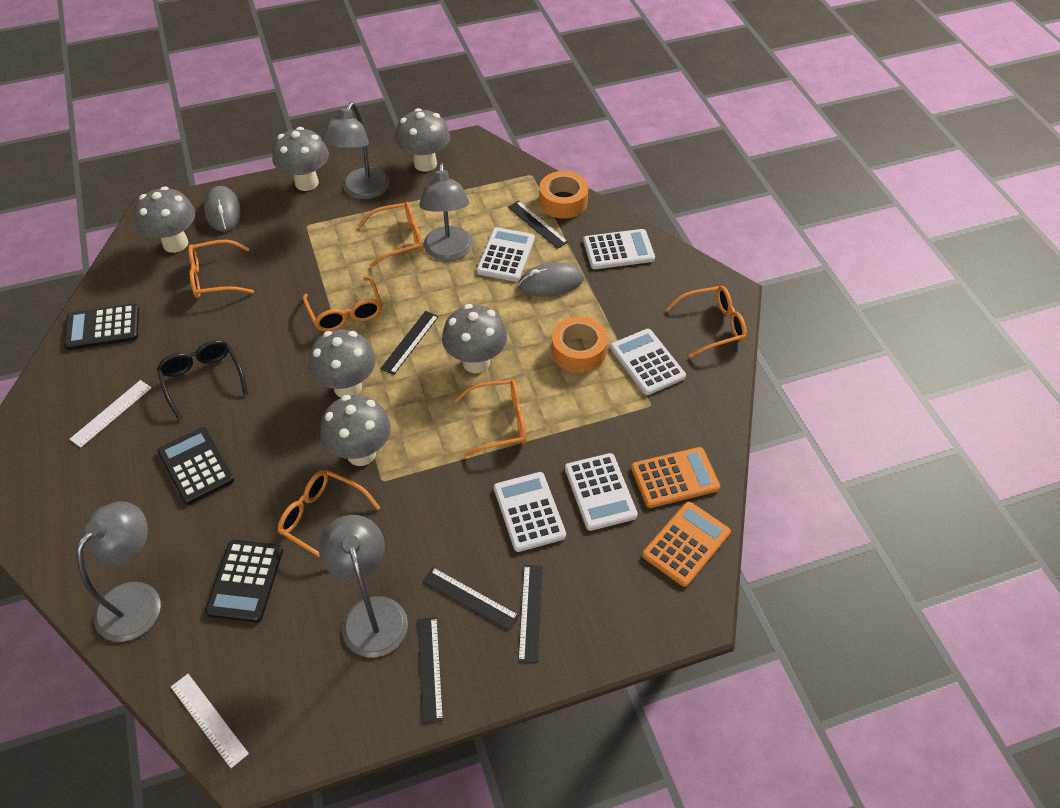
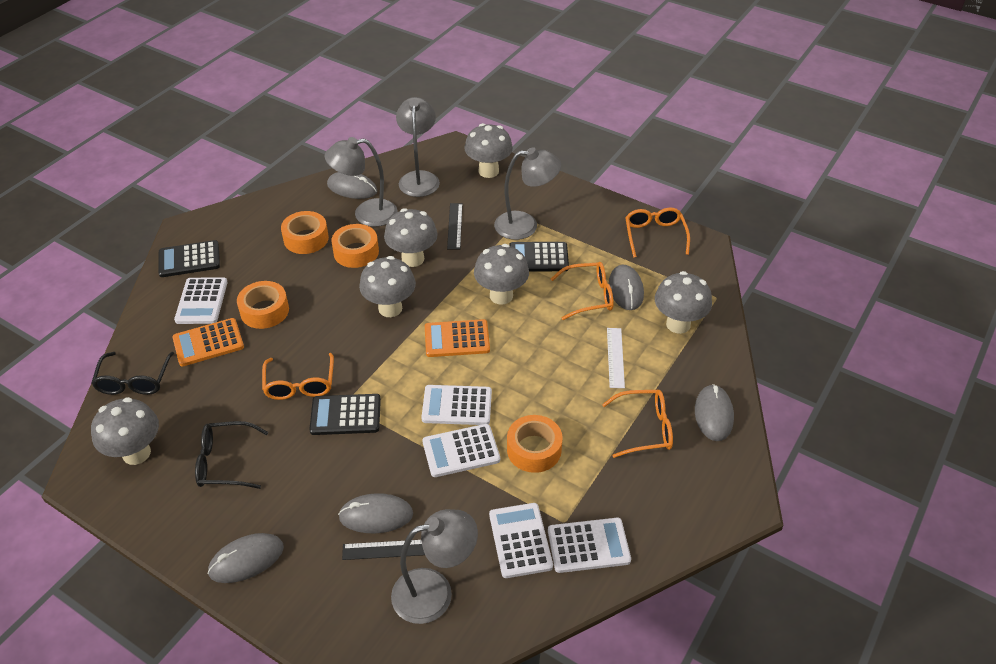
black glasses: [157,340,248,420] = 1 -> [91,352,174,395] [195,421,268,489] = 2
black ruler: [380,311,439,375] [418,617,443,723] [422,567,519,631] [508,201,568,249] [518,565,543,663] = 5 -> [342,540,425,560] [447,203,463,249] = 2
grey mouse: [204,186,241,232] [518,262,584,297] = 2 -> [207,533,284,583] [327,172,377,199] [338,493,413,533] [609,265,644,310] [695,384,734,441] = 5
orange glasses: [188,240,254,298] [278,470,380,558] [303,277,382,331] [358,202,423,267] [454,380,526,457] [666,286,747,358] = 6 -> [262,353,334,400] [551,262,614,320] [602,390,673,458] [625,208,690,258] = 4
orange tape: [539,171,588,219] [552,316,608,373] = 2 -> [237,281,289,329] [281,211,329,254] [331,224,379,268] [507,415,563,473] = 4
white ruler: [69,380,152,448] [171,674,249,768] = 2 -> [607,328,625,388] = 1

